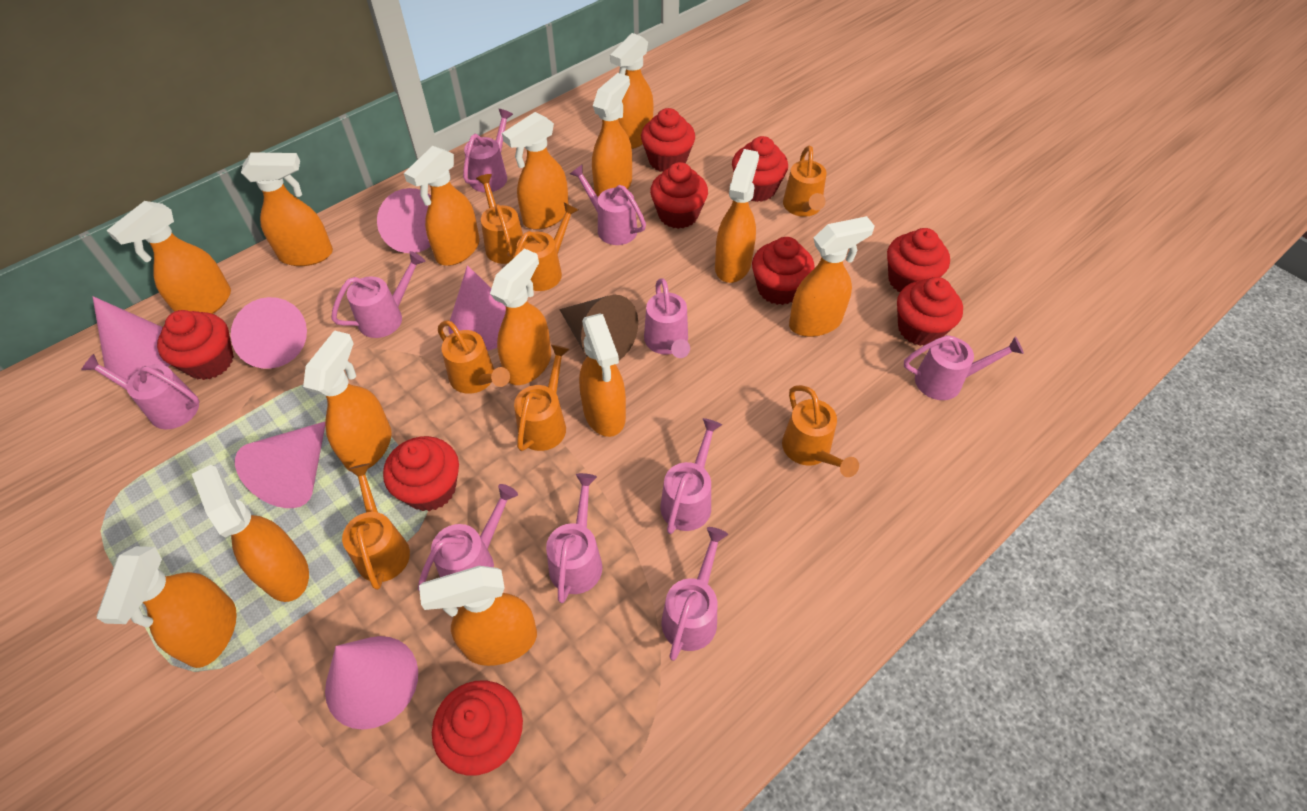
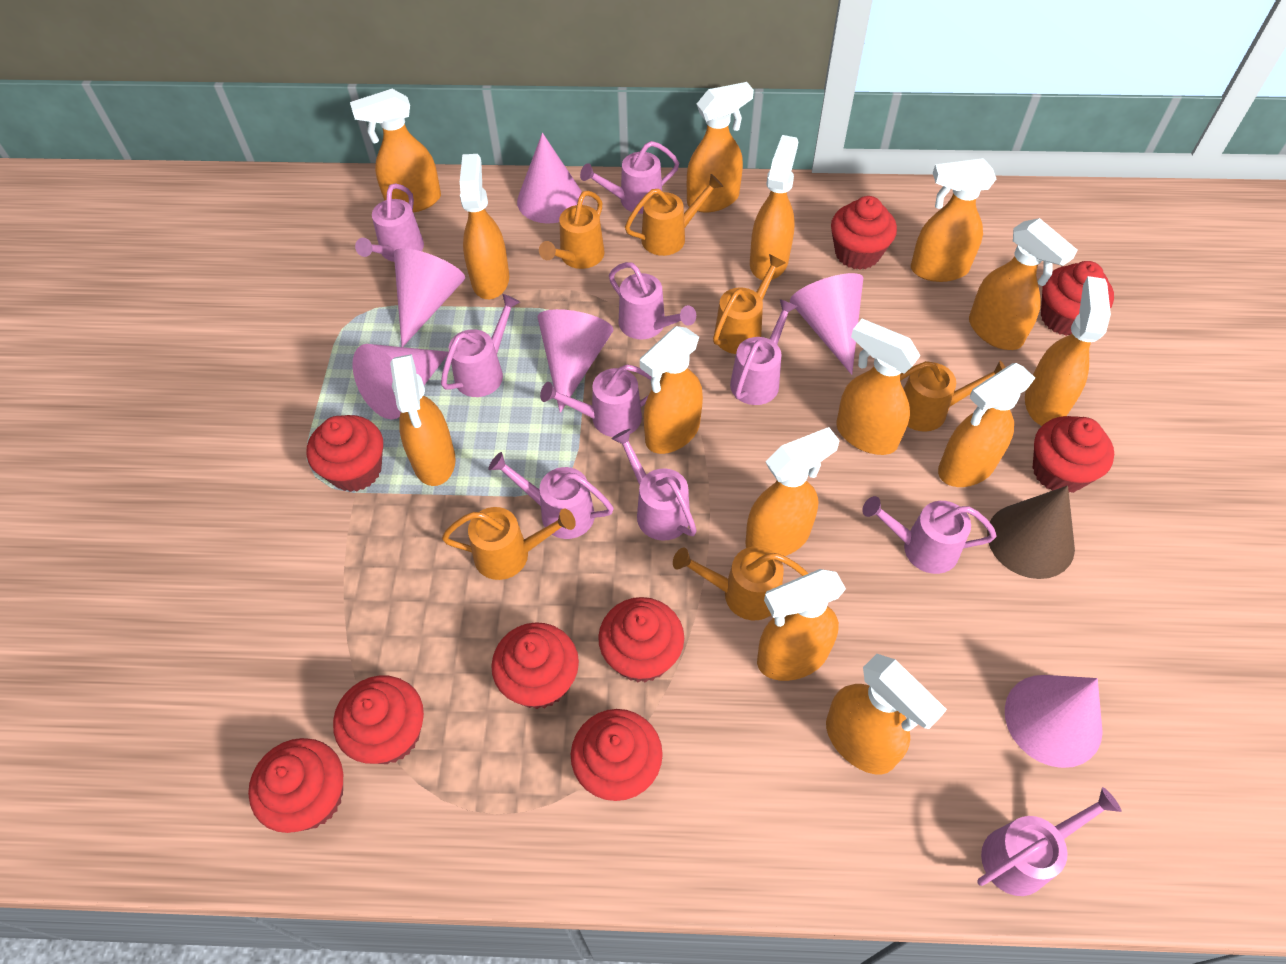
orange watering can: [342,463,410,590] [438,320,510,394] [476,174,523,264] [513,203,578,291] [514,345,570,451] [782,385,859,477] [783,146,826,217] = 7 -> [442,507,576,580] [539,190,604,269] [625,174,723,256] [673,546,808,620] [713,254,786,354] [900,361,1006,432] = 6

